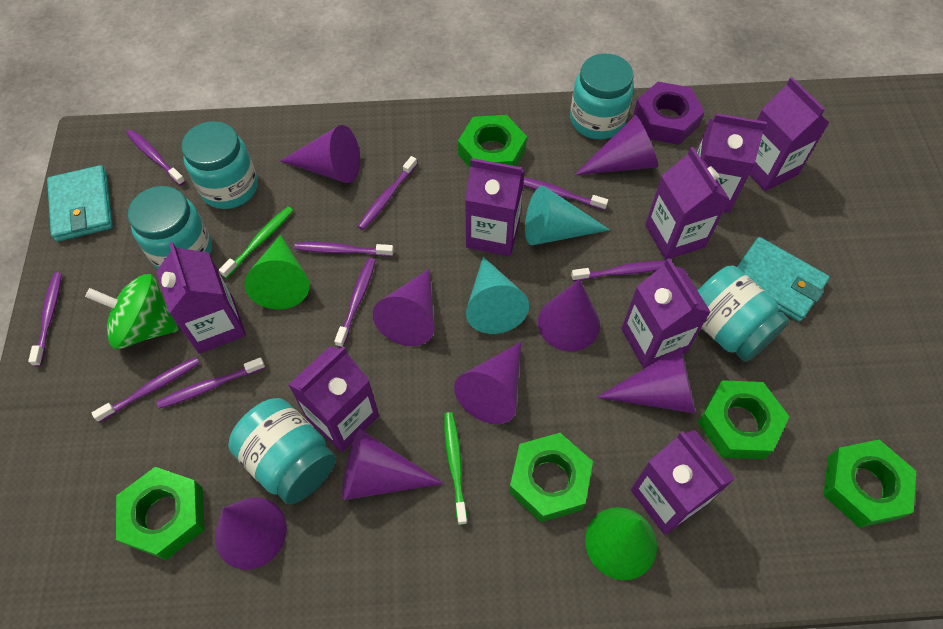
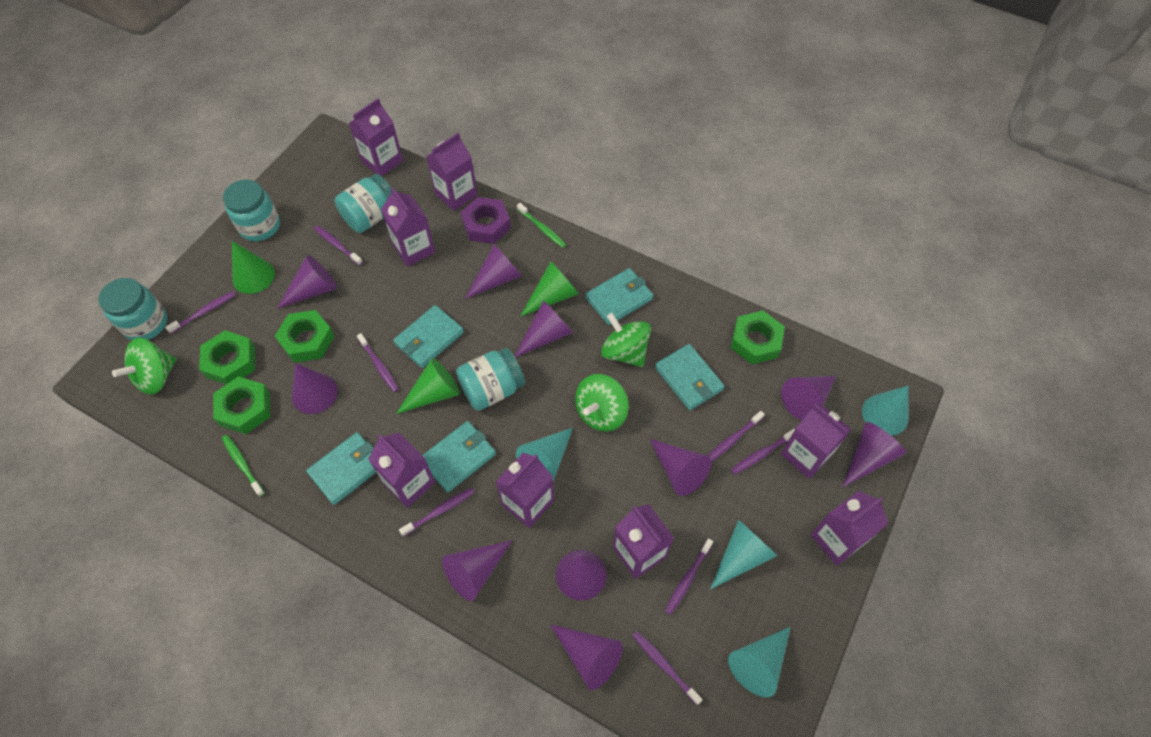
green cone: [244,235,309,309] [585,507,657,580] = 2 -> [232,241,275,294] [396,358,460,414] [520,262,578,317] = 3
green nut: [116,467,205,560] [458,115,527,168] [509,433,593,522] [698,380,790,459] [823,440,916,528] = 5 -> [199,330,255,384] [213,376,271,434] [275,310,335,363] [731,311,785,364] = 4
green spinning top: [85,274,178,349] = 1 -> [112,338,177,395] [575,374,629,432] [601,313,651,367] = 3
purple cone: [215,498,287,570] [280,125,360,183] [342,429,444,500] [373,269,434,346] [454,342,521,424] [538,279,600,351] [575,115,658,175] [597,347,695,413] = 8 -> [277,255,337,309] [292,363,338,414] [442,540,513,601] [465,244,522,299] [515,300,573,357] [550,624,623,690] [556,550,606,601] [650,439,711,496] [781,376,836,420] [842,422,906,488] = 10
purple toothbrush: [28,272,62,366] [92,357,199,422] [126,129,185,186] [156,357,265,409] [294,242,394,256] [334,258,376,347] [358,156,417,230] [523,177,608,210] [571,261,666,281] = 9 -> [165,291,235,334] [314,225,363,265] [357,333,399,392] [399,488,475,537] [632,631,703,705] [665,538,713,615] [708,411,765,462] [731,429,795,475] = 8
turquoise cone: [466,257,529,334] [525,186,610,245] = 2 -> [516,428,573,481] [710,520,777,589] [728,627,790,697] [862,386,909,436] = 4
turquoise jar: [128,186,212,269] [181,121,258,209] [228,398,336,505] [570,53,634,139] [698,265,789,362] = 5 -> [99,278,167,340] [223,179,280,241] [335,174,392,233] [456,348,525,411] = 4
turquoise wallet: [47,165,113,242] [737,237,830,322] = 2 -> [306,432,376,505] [393,305,464,368] [423,421,496,492] [585,268,654,325] [655,344,725,410] = 5

